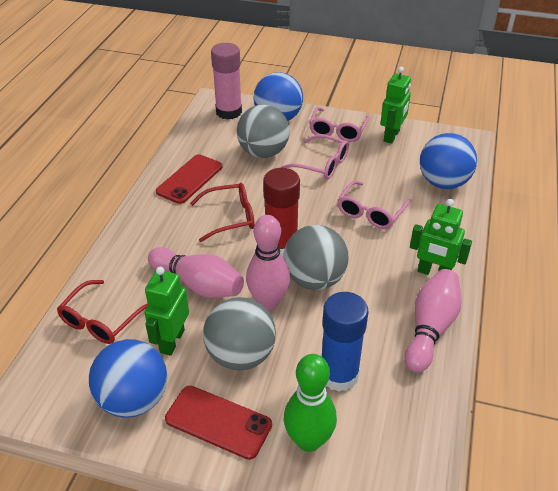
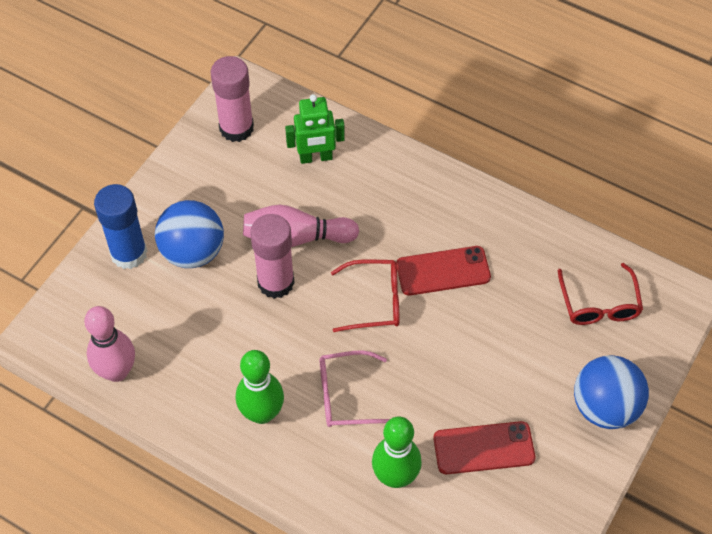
blue ball: [89,339,167,418] [254,72,303,121] [420,133,477,189] = 3 -> [155,200,224,268] [574,355,649,429] = 2
green bowling pin: [284,354,337,452] = 1 -> [236,350,284,424] [372,416,422,488] = 2
green robot: [144,267,189,356] [380,67,411,144] [410,199,472,275] = 3 -> [285,94,345,164] = 1
grey ball: [203,297,276,371] [237,105,289,158] [283,225,348,290] = 3 -> none = 0
pink bowling pin: [148,247,244,298] [246,215,290,310] [404,269,462,373] = 3 -> [84,306,135,382] [243,205,359,247] = 2
pink glasses: [281,134,349,180] [309,107,370,142] [337,180,412,229] = 3 -> [320,350,390,427] = 1
pink glue stick: [211,43,242,120] = 1 -> [211,56,254,142] [250,214,295,299] = 2
red glue stick: [263,168,300,256] = 1 -> none = 0

